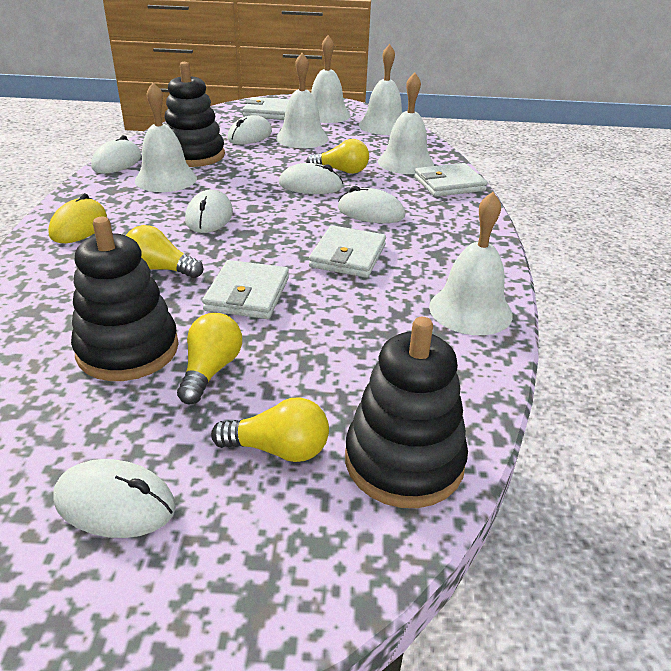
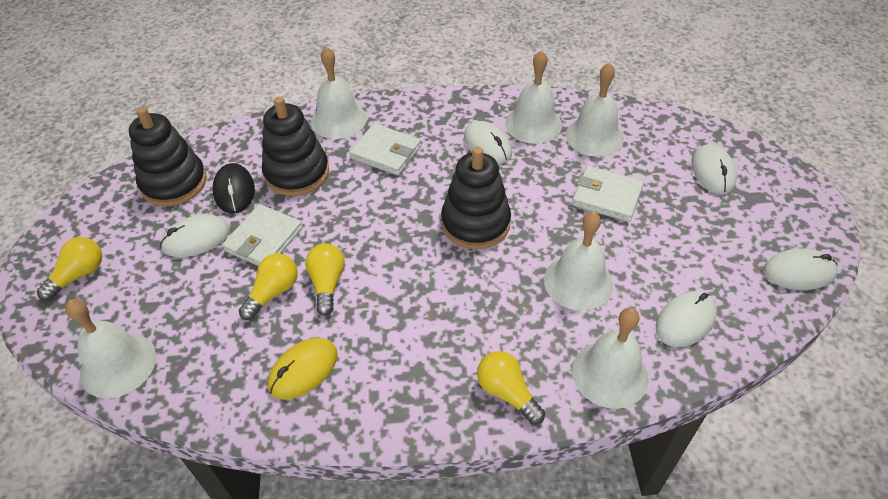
black mouse: none = 0 -> [212,163,255,214] = 1
white mouse: [53,459,176,538] [91,135,141,173] [185,189,233,233] [228,115,272,144] [279,163,343,194] [338,186,405,223] = 6 -> [160,215,230,257] [464,121,512,164] [656,291,717,347] [691,144,737,194] [763,248,838,290] = 5
white wallet: [202,260,289,319] [242,97,289,120] [309,225,386,278] [414,163,487,197] = 4 -> [222,204,303,266] [350,123,421,175] [572,166,644,222] = 3

